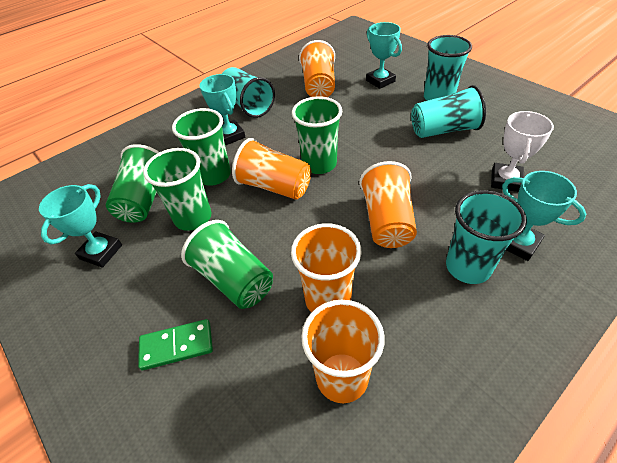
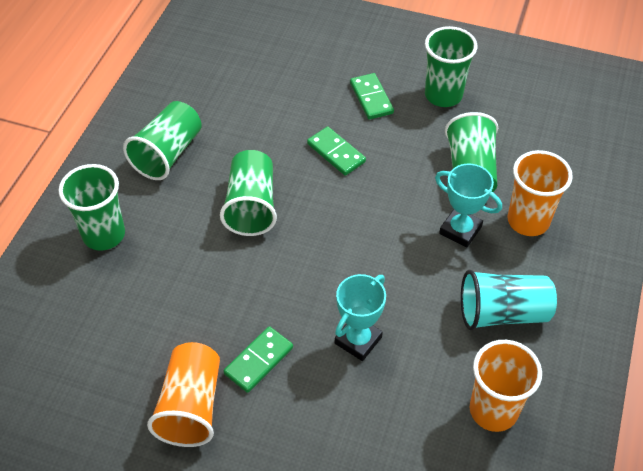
green domino: [138,319,213,370] = 1 -> [224,326,293,393] [307,127,366,176] [350,73,394,120] = 3
orange cup: [232,138,311,200] [291,223,362,312] [299,40,335,97] [301,300,385,403] [359,161,417,248] = 5 -> [147,342,220,447] [470,340,542,432] [508,150,573,236] = 3
turquoise cup: [222,67,275,118] [411,85,486,138] [424,35,472,101] [446,190,527,284] = 4 -> [461,269,557,330] = 1
turquoise trophy: [39,184,122,268] [200,74,245,146] [366,22,402,89] [502,171,586,261] = 4 -> [335,274,386,361] [435,164,502,248] = 2
white trophy: [491,111,554,192] = 1 -> none = 0

